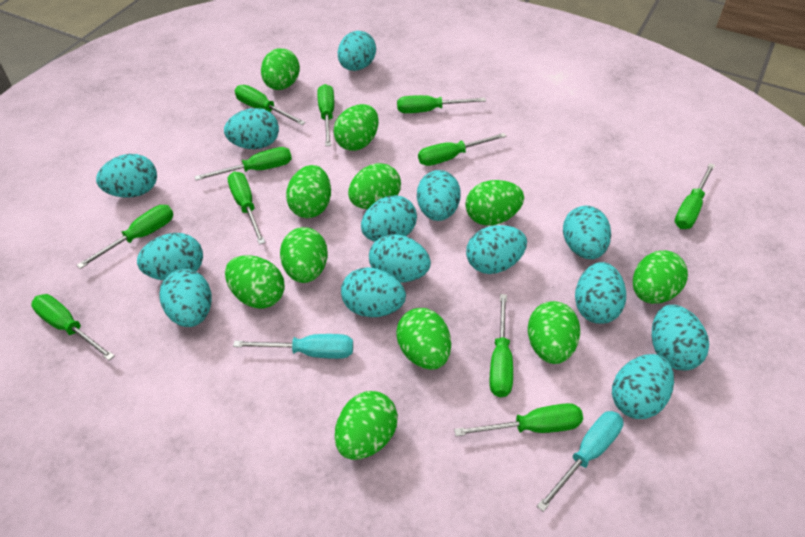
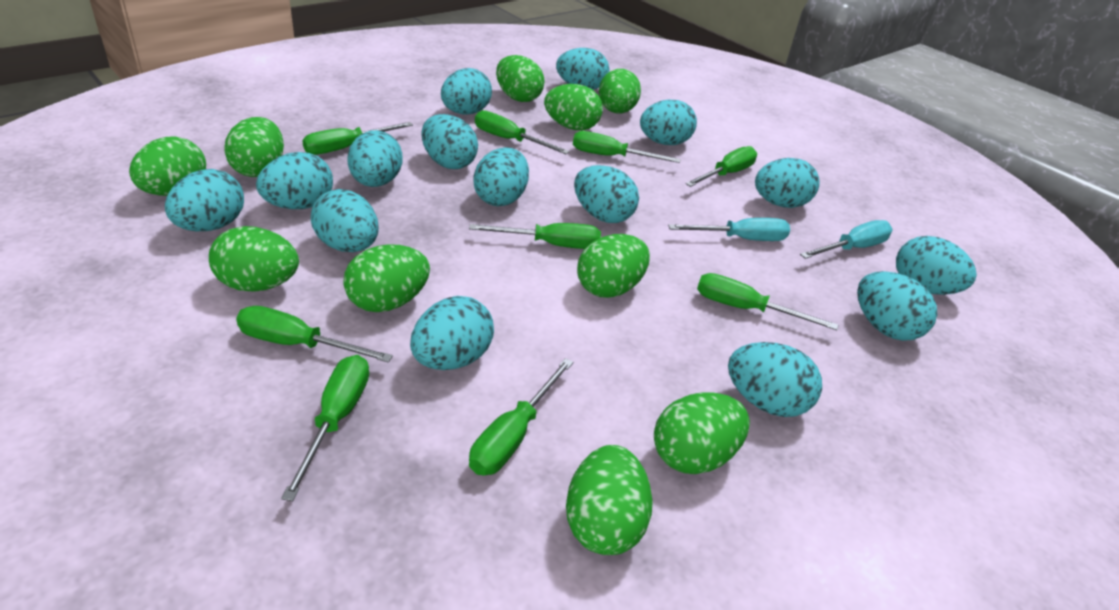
green egg: [225,255,285,309] [261,48,300,90] [280,227,328,283] [286,165,331,218] [333,104,379,151] [335,391,398,460] [348,163,401,209] [396,308,451,370] [465,180,524,226] [528,301,580,364] [633,251,688,304] = 11 -> [129,136,206,196] [209,226,299,292] [224,117,284,177] [343,244,430,312] [496,55,545,102] [544,84,603,130] [566,445,653,555] [577,234,650,298] [599,69,641,113] [654,392,750,474] = 10
green screwdriver: [31,294,115,361] [77,205,174,269] [194,147,292,181] [228,172,265,245] [235,85,306,125] [317,84,334,146] [397,95,486,113] [418,133,506,166] [454,403,583,436] [490,294,513,397] [674,163,715,229] = 11 -> [236,306,393,363] [281,355,369,501] [302,122,413,155] [469,223,601,249] [469,358,573,476] [475,110,570,154] [573,131,681,163] [685,146,757,187] [697,273,838,330] = 9
turquoise egg: [96,154,157,198] [137,233,203,280] [159,269,212,327] [224,108,279,149] [338,31,376,71] [341,267,406,317] [361,195,417,242] [369,234,431,283] [417,170,461,221] [466,225,527,274] [563,206,611,259] [575,262,626,324] [612,354,674,419] [652,305,709,370] = 14 -> [165,169,244,231] [256,152,333,209] [311,189,379,252] [347,130,402,187] [410,296,494,370] [421,114,478,169] [441,68,492,115] [473,147,529,206] [556,48,609,90] [574,165,639,223] [640,100,697,145] [728,342,822,417] [755,158,820,208] [857,271,937,341] [896,236,977,295] = 15

